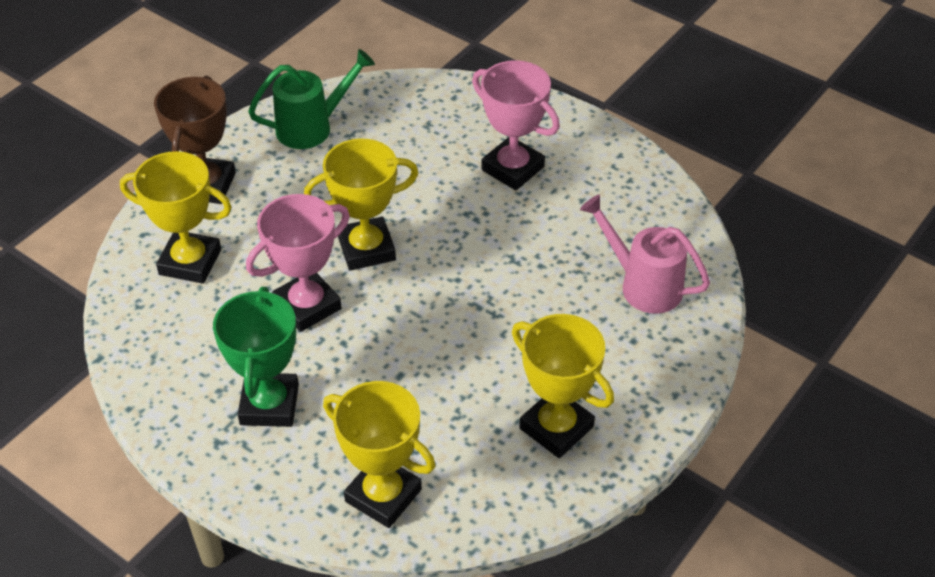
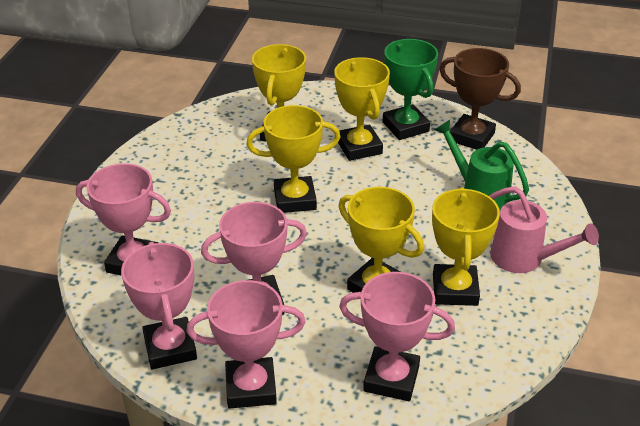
pink trophy: [246,194,350,332] [472,60,560,190] = 2 -> [76,163,171,276] [121,242,197,369] [187,280,306,409] [201,202,307,315] [339,272,455,401] = 5
yellow trophy: [120,151,232,284] [304,139,418,271] [323,381,435,528] [512,314,614,458] = 4 -> [246,105,341,213] [252,44,306,141] [334,57,390,161] [339,187,424,293] [432,187,500,306] = 5

